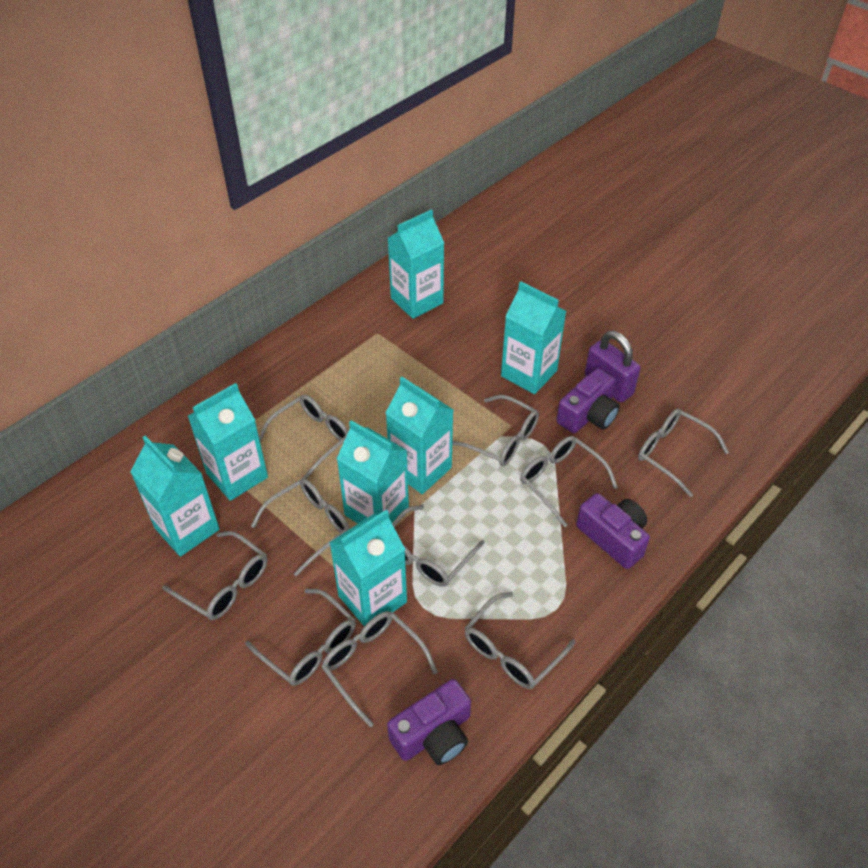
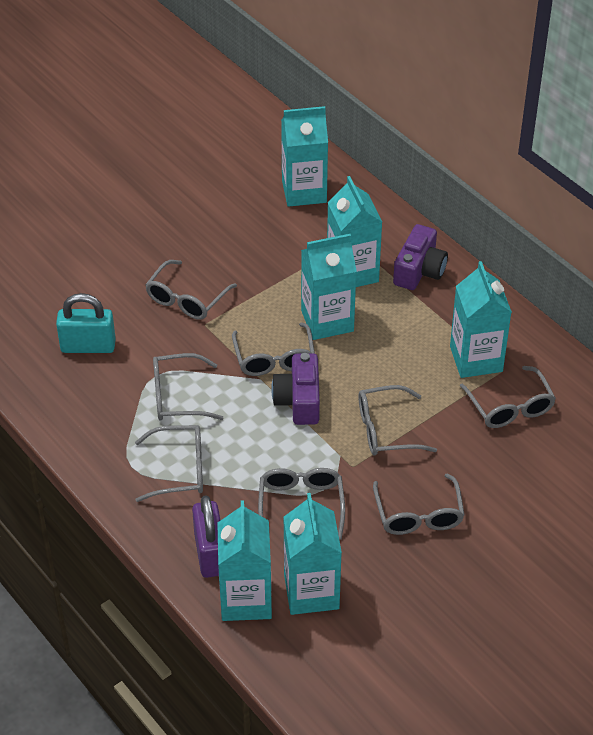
grey glasses: [163,531,267,620] [245,589,356,686] [251,479,349,577] [259,395,349,479] [321,611,438,727] [392,505,484,587] [452,395,539,466] [464,592,576,689] [520,436,618,527] [638,409,729,497] = 10 -> [135,425,203,502] [145,260,237,320] [153,353,223,421] [232,323,315,376] [258,468,345,540] [359,385,437,456] [373,473,465,535] [460,366,556,428] = 8
purple camera: [387,679,471,765] [556,368,620,433] [576,493,650,569] = 3 -> [271,353,320,425] [393,224,448,290] = 2
turquoise carton: [130,436,219,557] [188,383,268,501] [329,510,407,626] [337,420,409,524] [386,377,453,494] [388,209,444,319] [501,281,566,394] = 7 -> [217,500,272,621] [281,106,328,207] [283,493,342,615] [301,234,357,340] [327,176,382,287] [450,261,512,378] = 6
turquoise padlock: none = 0 -> [56,293,116,353] = 1

